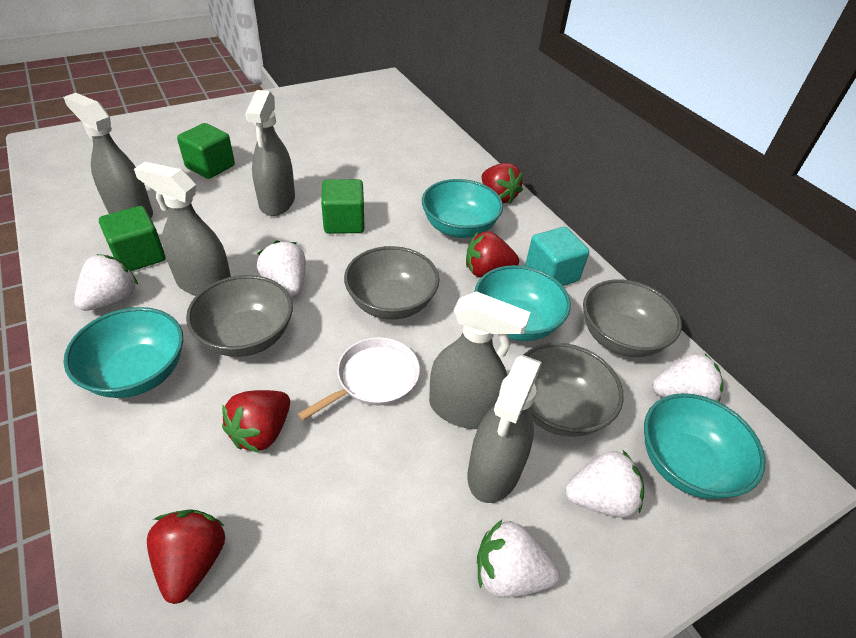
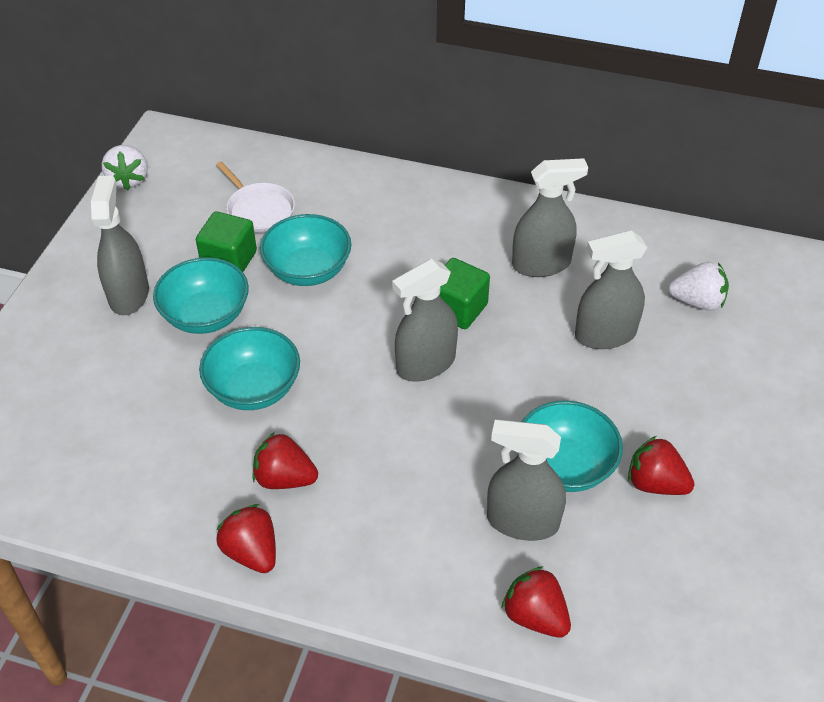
green cube: [99,206,165,271] [177,123,235,179] [321,179,365,234] = 3 -> [196,211,257,272] [439,258,490,329] = 2
grey bowl: [186,275,293,357] [344,246,439,320] [524,343,623,437] [583,279,682,357] = 4 -> none = 0
turquoise cube: [525,227,589,286] = 1 -> none = 0
white strawberry: [74,254,138,311] [257,241,306,296] [477,520,560,598] [565,450,644,518] [652,353,723,402] = 5 -> [102,145,148,190] [668,261,729,311] = 2

